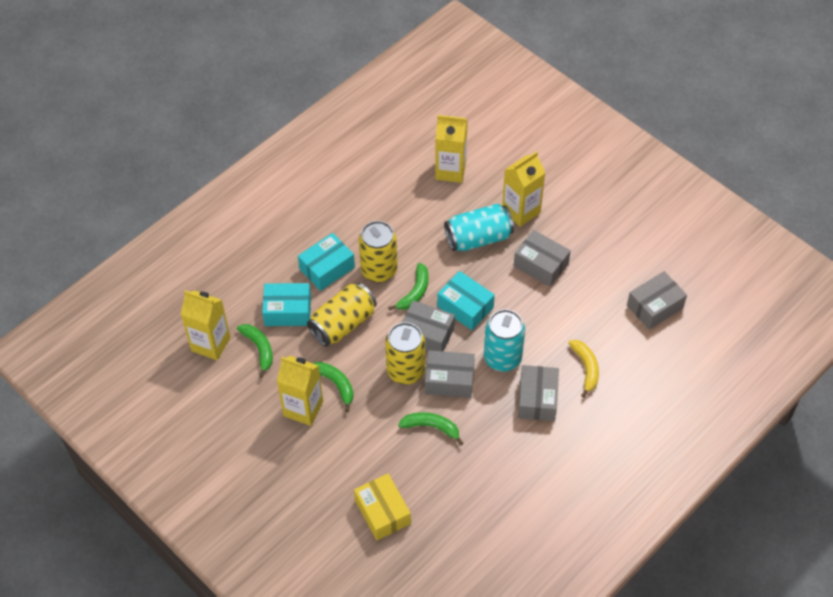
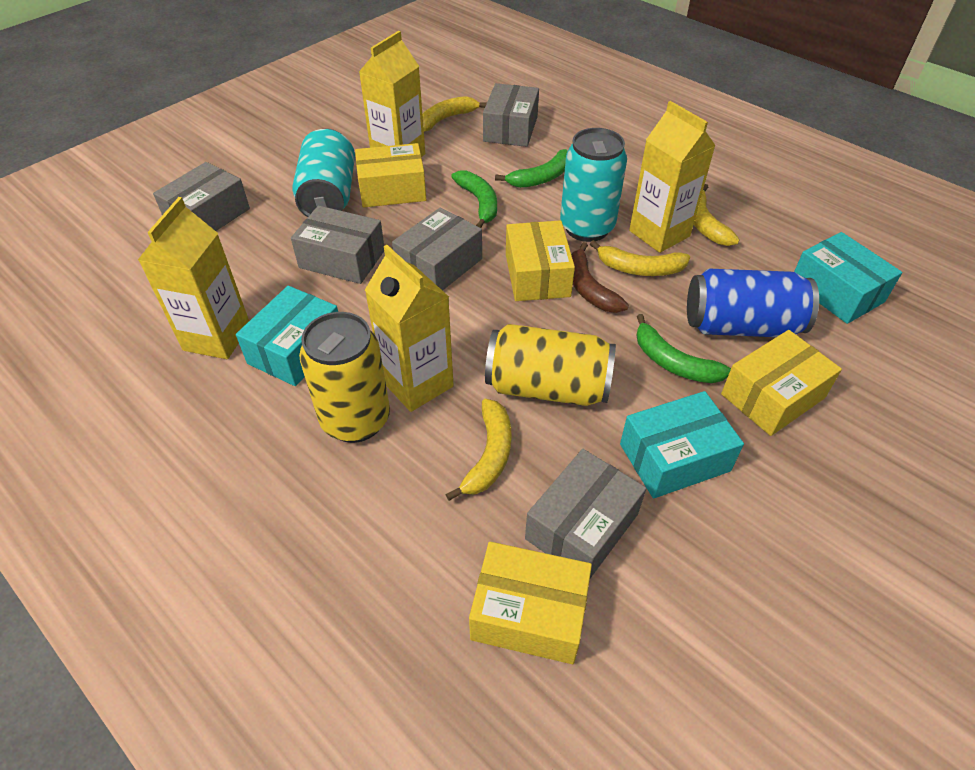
blue can: none = 0 -> [687,268,819,337] = 1
brown banana: none = 0 -> [571,242,629,313] = 1
green banana: [237,324,273,378] [312,362,354,412] [388,263,429,310] [398,412,463,446] = 4 -> [451,170,497,228] [495,149,568,188] [636,314,731,383] = 3
yellow banana: [568,340,599,398] = 1 -> [422,96,487,132] [445,399,512,501] [590,240,690,276] [694,184,740,246] = 4
yellow box: [354,473,411,540] = 1 -> [355,143,426,208] [469,542,592,664] [506,220,575,301] [721,330,842,436] = 4
yellow can: [307,283,377,347] [359,221,398,283] [385,322,425,384] = 3 -> [299,312,390,443] [485,324,616,406] = 2

